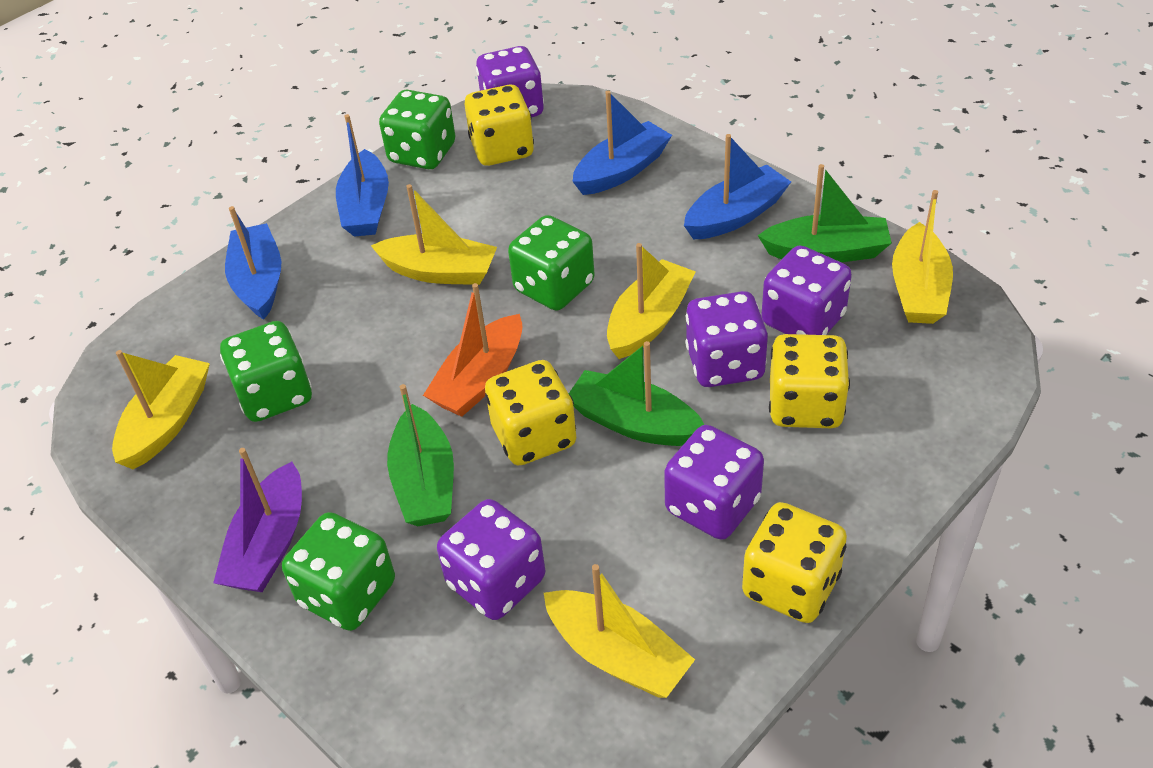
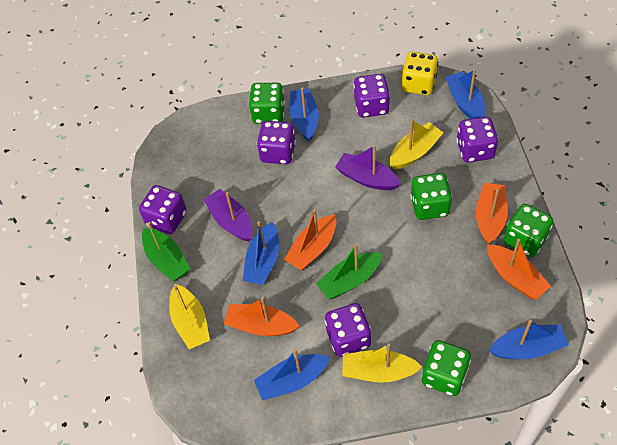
blue boat: [225,206,281,320] [336,114,389,237] [572,91,672,195] [684,134,791,239] = 4 -> [243,221,279,285] [254,349,330,400] [290,87,319,141] [445,69,485,119] [488,320,569,359] = 5
green boat: [387,384,454,526] [569,341,704,446] [758,164,892,262] = 3 -> [142,222,190,281] [316,244,382,299] = 2
orange boat: [423,283,523,417] = 1 -> [224,297,300,336] [284,209,336,270] [476,183,508,244] [487,239,551,300] = 4
purple boat: [213,448,302,592] = 1 -> [203,189,253,242] [335,145,401,190] = 2
yellow boat: [112,350,210,469] [371,184,497,285] [544,564,695,698] [607,243,696,359] [892,190,953,324] = 5 -> [169,284,210,349] [342,344,422,383] [390,119,443,169] = 3
yellow dice: [464,85,534,166] [485,360,576,466] [742,502,847,623] [769,334,850,428] = 4 -> [402,52,438,95] = 1

